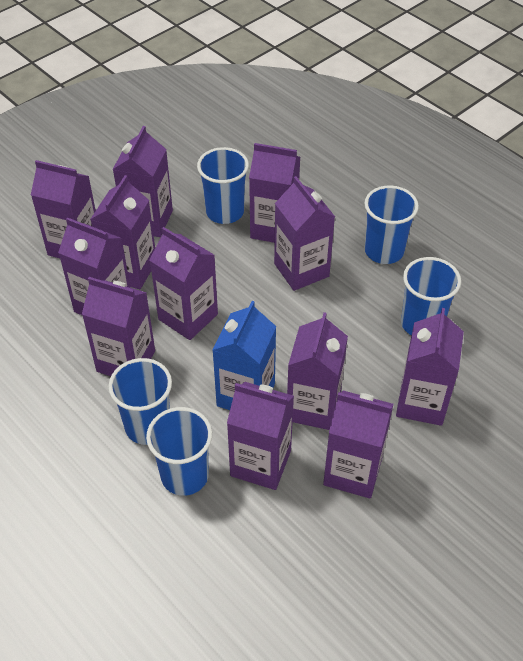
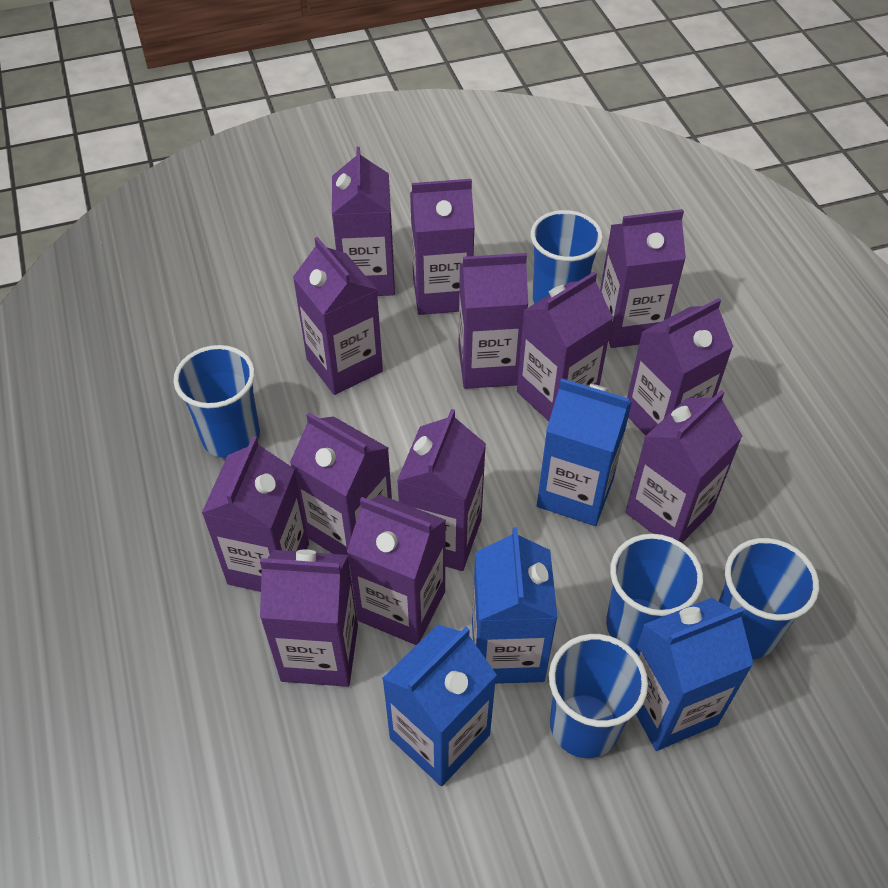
blue carton: [212,301,277,410] = 1 -> [382,625,497,786] [472,527,558,684] [537,378,632,526] [635,598,754,751] = 4
purple carton: [31,160,96,258] [58,217,130,316] [82,277,155,376] [90,175,155,289] [112,126,173,237] [150,227,218,340] [227,382,294,490] [249,143,300,243] [274,176,335,291] [287,312,348,430] [323,391,394,499] [396,308,464,426] = 12 -> [202,436,309,592] [260,549,358,687] [290,412,392,561] [293,237,383,395] [332,147,395,296] [347,495,446,645] [397,409,486,571] [410,179,475,315] [458,253,528,389] [517,271,613,421] [600,209,686,348] [625,390,742,543] [627,298,733,436] = 13

